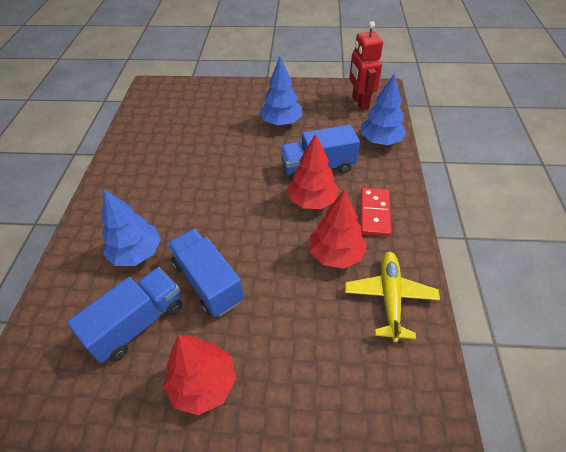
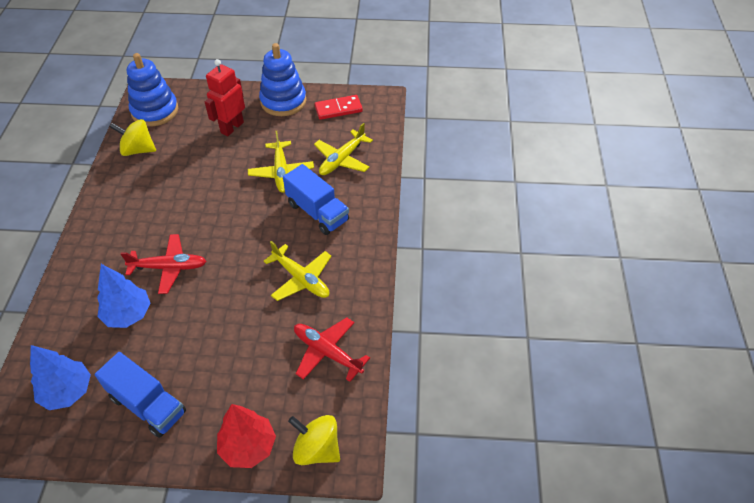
blue stacking toy: none = 0 -> [127,53,178,126] [259,43,306,116] = 2
blue tree: [102,189,161,266] [260,57,302,126] [361,73,406,145] = 3 -> [30,345,91,410] [97,264,151,328] = 2
blue truck: [67,267,183,363] [167,229,244,317] [280,125,360,181] = 3 -> [95,352,186,438] [283,164,349,235] = 2
red plane: none = 0 -> [121,234,207,294] [294,317,370,382] = 2
red tree: [163,335,236,415] [288,134,339,209] [310,189,367,269] = 3 -> [217,404,276,468] = 1
yellow plane: [345,251,440,342] = 1 -> [248,131,314,193] [264,241,332,301] [314,123,373,175] = 3
yellow spinning top: none = 0 -> [110,119,156,156] [288,415,340,465] = 2

